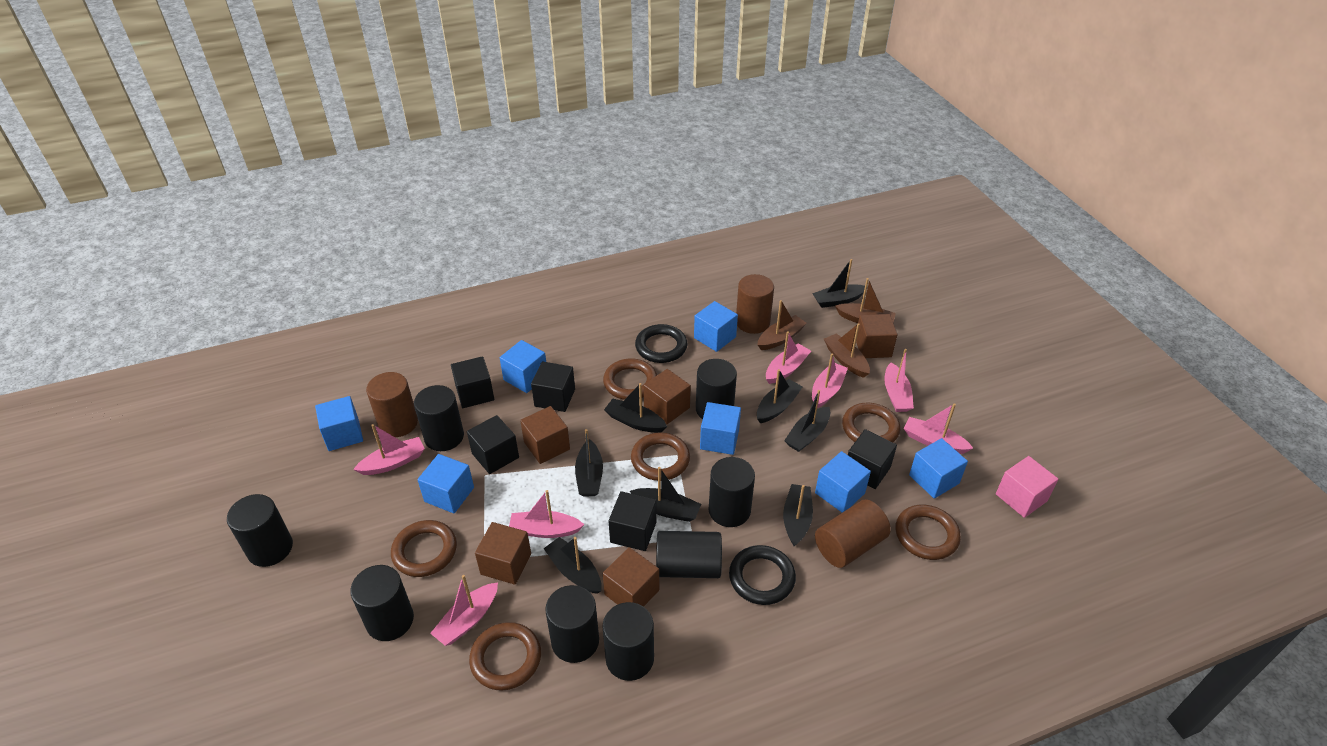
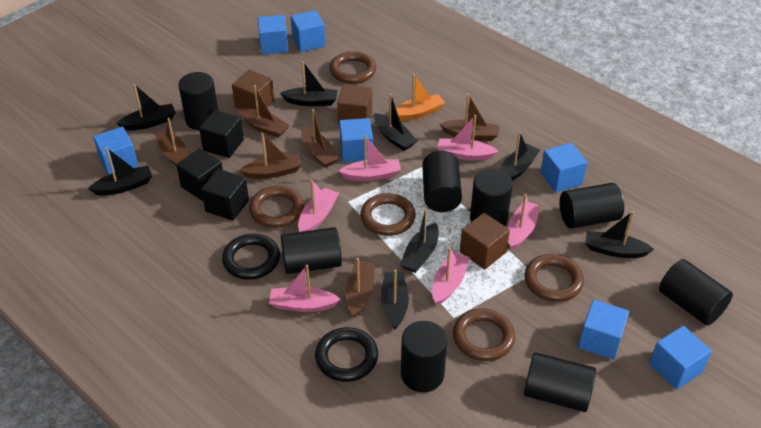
black cube: [451,356,494,408] [467,415,519,474] [531,361,575,412] [609,491,657,551] [848,429,897,489] = 5 -> [176,148,223,201] [199,110,244,158] [201,169,249,221] = 3
brown boat: [757,300,807,350] [824,323,870,378] [835,278,896,323] = 3 -> [155,118,188,167] [239,85,290,138] [239,132,302,179] [301,109,339,168] [345,258,374,317] [440,94,499,141] = 6
brown cube: [475,522,531,585] [520,406,570,464] [603,547,659,607] [644,369,691,424] [856,314,898,358] = 5 -> [232,70,275,109] [337,84,372,125] [460,213,510,270] = 3
brown cylinder: [366,372,418,437] [736,274,774,334] [815,499,891,568] = 3 -> none = 0
brown ring: [391,520,457,577] [469,622,541,691] [603,358,657,400] [631,432,690,481] [842,403,900,442] [895,505,961,560] = 6 -> [249,186,304,228] [329,51,376,84] [360,193,416,236] [453,309,515,361] [525,254,584,302] = 5
orange boat: none = 0 -> [396,74,445,121] = 1
pink boat: [353,424,425,475] [430,575,498,646] [509,490,584,538] [766,331,811,384] [812,353,848,408] [884,349,914,412] [904,403,973,454] = 7 -> [269,265,340,312] [298,180,339,232] [339,135,401,181] [432,248,470,305] [437,115,499,161] [507,194,540,250] = 6
pink cube: [996,456,1059,518] = 1 -> none = 0

